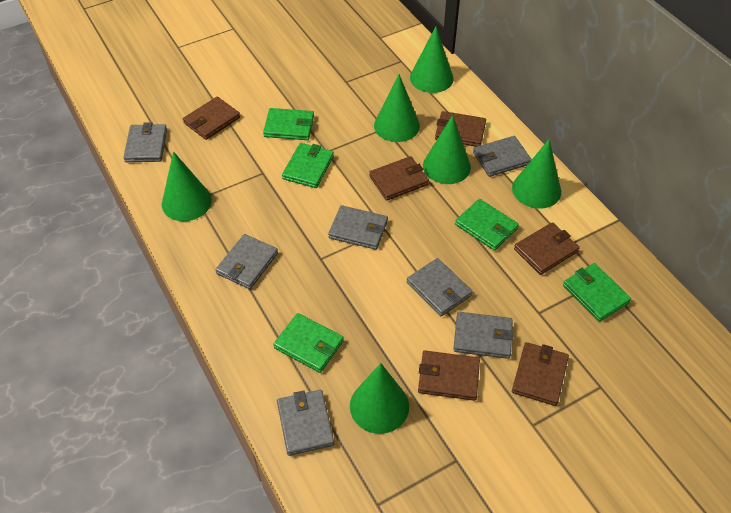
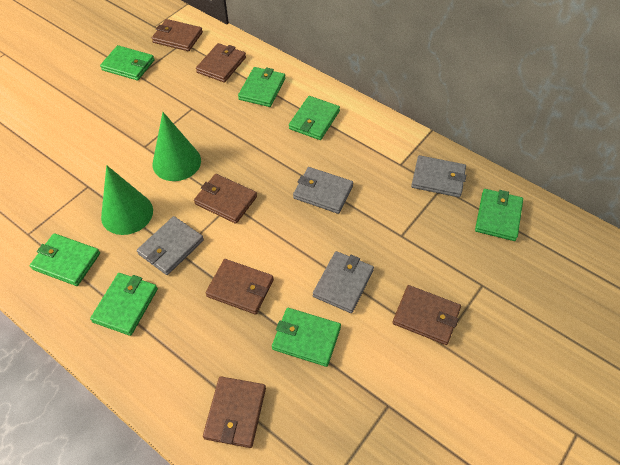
green cone: [162,151,212,221] [350,363,409,434] [374,74,420,142] [410,26,454,93] [423,115,471,184] [512,139,561,209] = 6 -> [101,165,153,235] [153,112,201,181] = 2
green wallet: [263,108,314,140] [273,313,344,373] [282,143,334,188] [455,199,519,251] [563,263,631,322] = 5 -> [30,233,100,286] [90,273,158,336] [100,45,155,81] [238,67,285,107] [272,308,341,367] [289,96,340,140] [475,189,523,241] = 7
grey wallet: [123,122,167,162] [215,234,278,289] [277,390,334,456] [328,205,388,250] [407,258,473,316] [453,312,514,359] [473,136,532,177] = 7 -> [137,216,204,275] [293,167,353,214] [313,251,374,313] [411,155,466,197] = 4

